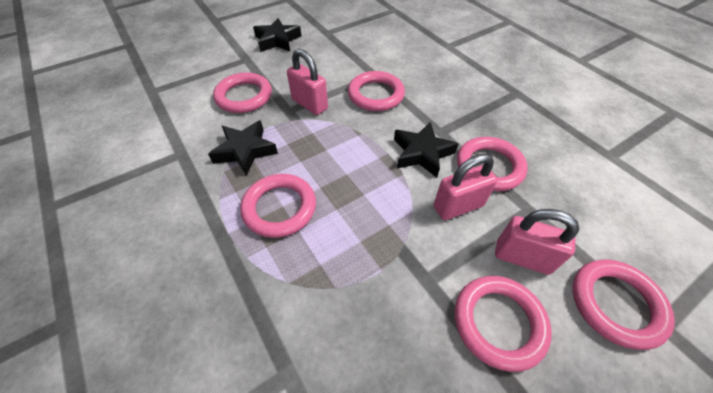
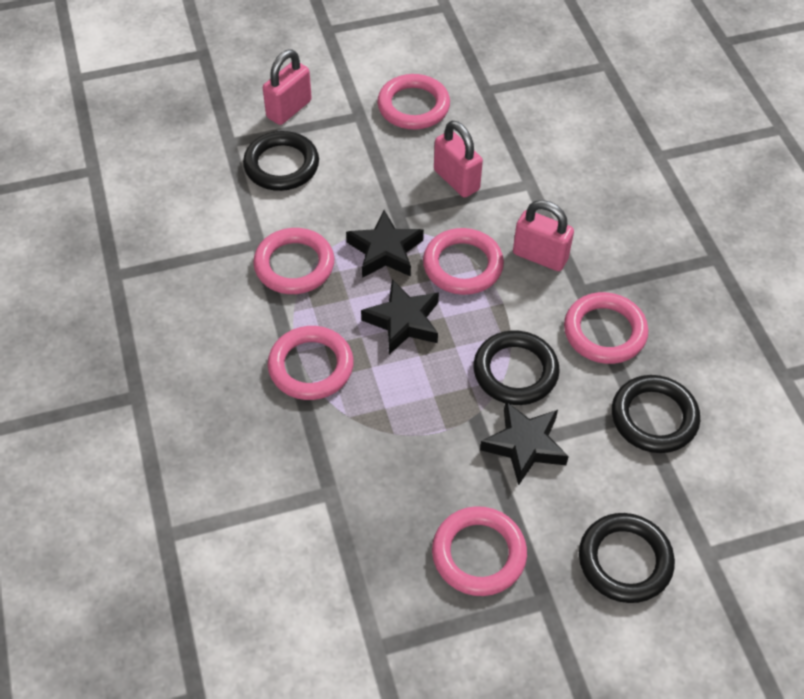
black ring: none = 0 -> [243,131,319,191] [473,330,560,405] [579,513,675,603] [612,375,700,453] = 4

